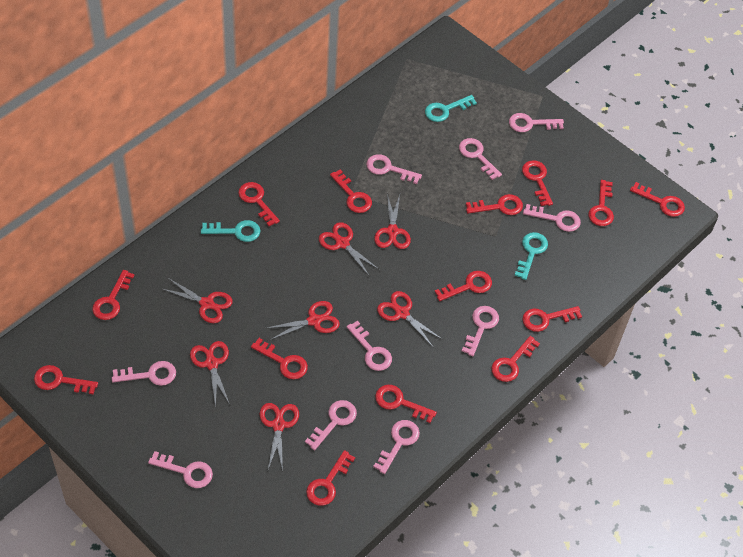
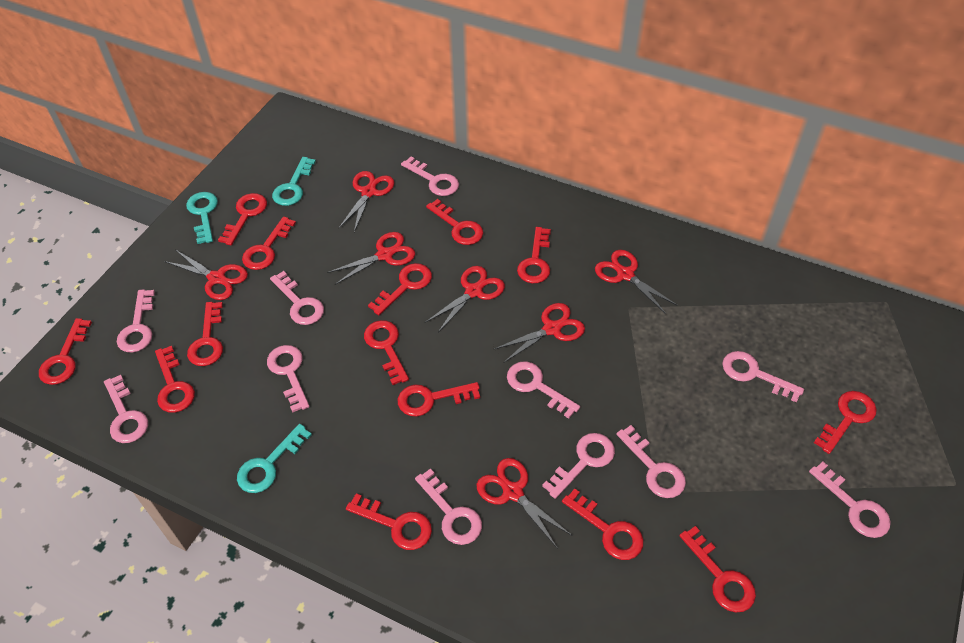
pink key: [112,361,176,386] [148,451,213,488] [305,400,357,450] [347,321,392,371] [366,154,422,184] [373,420,420,474] [459,138,502,180] [462,306,499,356] [509,113,564,132] [523,204,581,232] = 10 -> [104,375,148,443] [117,289,155,353] [267,345,310,413] [270,271,324,325] [401,157,459,196] [415,468,482,545] [507,361,580,419] [542,433,615,499] [616,425,686,498] [722,351,804,402] [809,462,891,538] = 11

